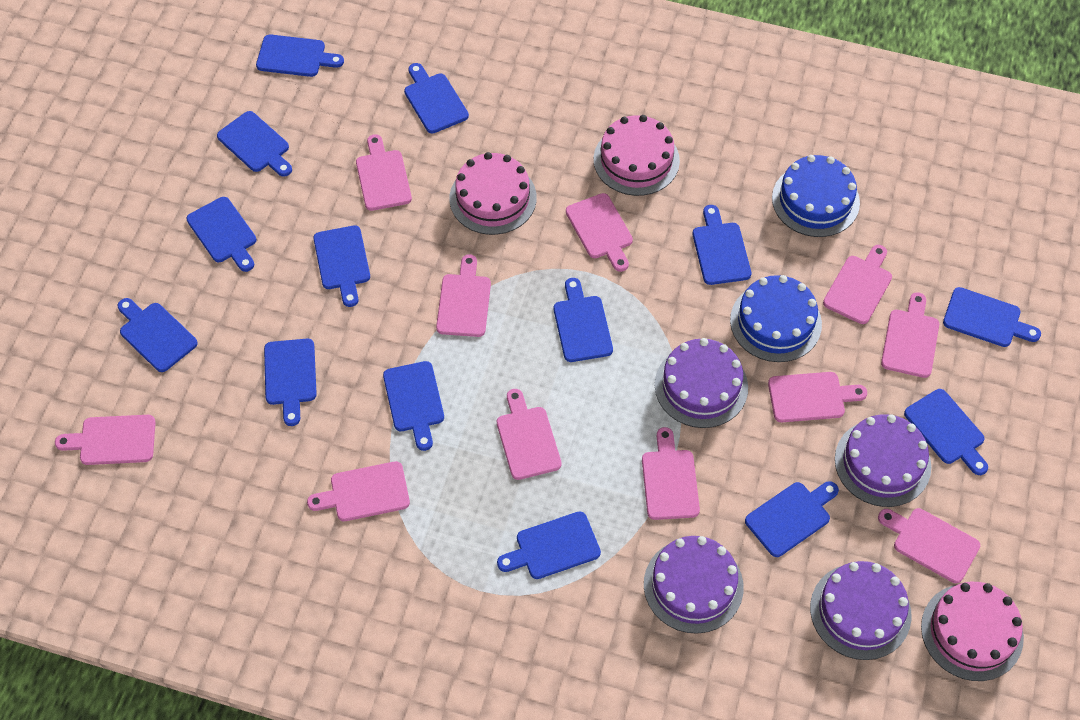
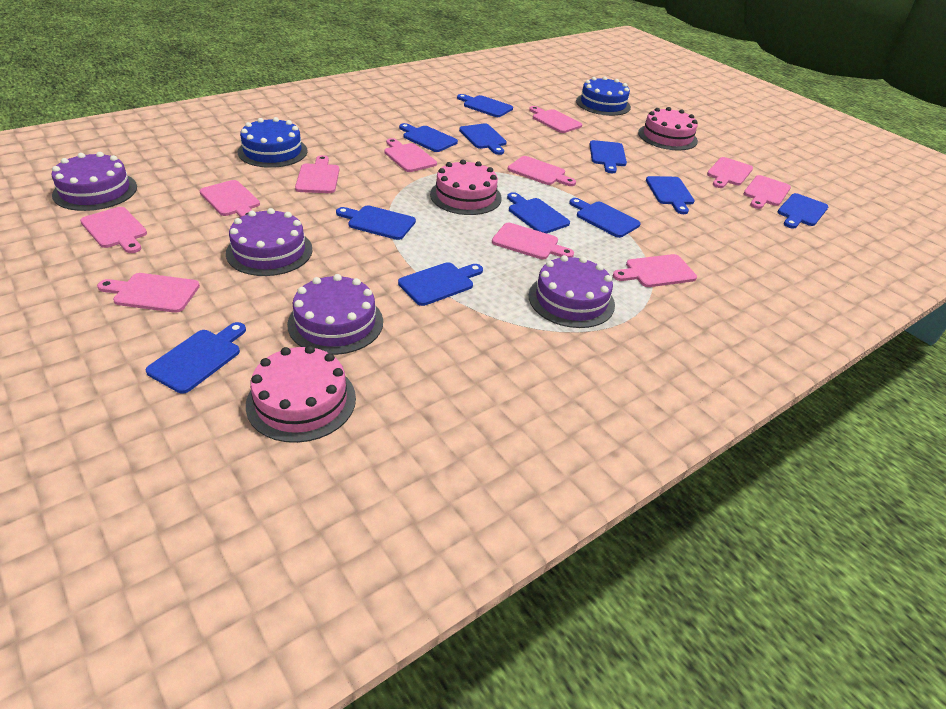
blue cutting board: [117,298,198,372] [186,197,256,272] [217,111,292,177] [256,34,344,77] [264,339,317,426] [313,225,370,307] [383,361,444,451] [404,63,469,133] [497,511,601,579] [554,278,613,362] [693,205,751,285] [745,481,839,557] [904,389,988,475] [943,287,1041,347] = 14 -> [146,322,246,394] [336,206,416,240] [398,262,483,306] [399,123,458,152] [457,94,513,117] [459,123,507,155] [507,192,570,233] [569,198,641,238] [590,140,627,173] [646,176,695,214] [778,193,829,229] = 11

